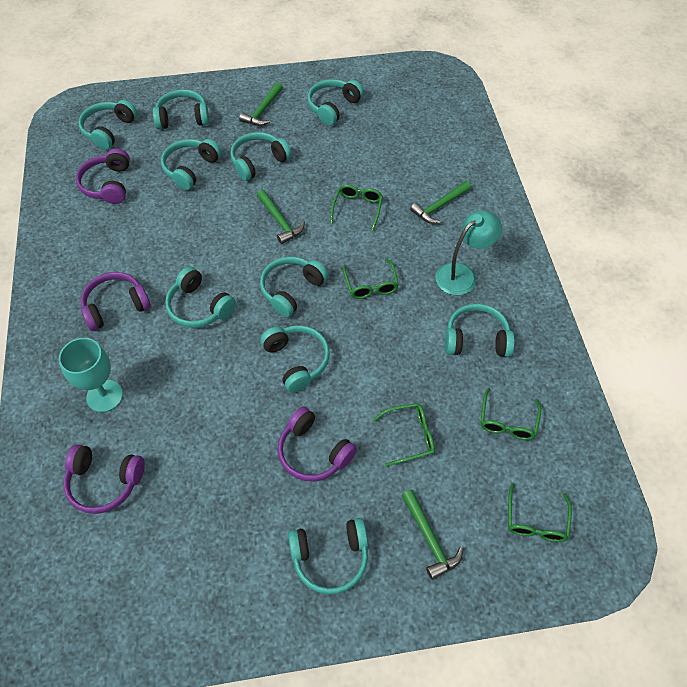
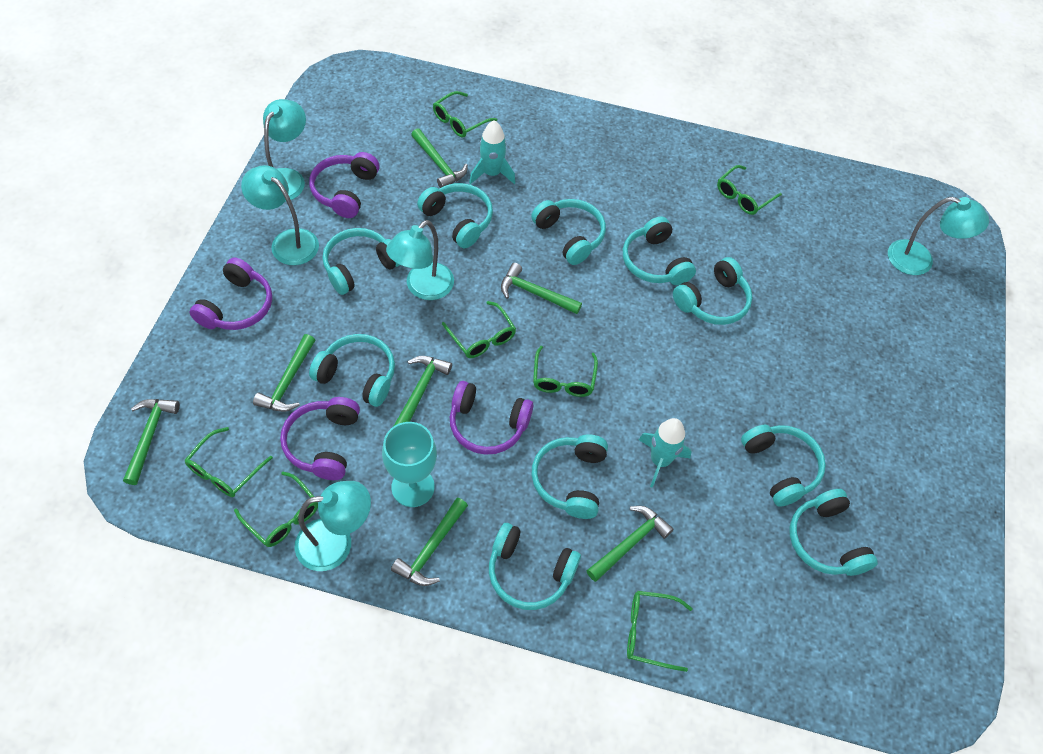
green glasses: [330,184,383,231] [343,259,399,299] [372,403,435,467] [481,388,541,440] [508,483,572,542] = 5 -> [185,427,273,497] [234,472,318,547] [433,91,497,138] [442,301,516,358] [533,346,598,397] [627,591,693,672] [717,165,782,215] = 7
green hammer: [239,82,283,126] [257,190,305,244] [401,490,463,580] [410,181,471,224] = 4 -> [123,399,180,485] [253,334,315,412] [391,498,468,586] [393,356,452,427] [411,128,468,188] [501,263,582,314] [586,506,674,582] = 7
turquoise lamp: [436,210,502,295] = 1 -> [241,165,319,265] [263,99,306,202] [295,481,371,571] [386,220,454,300] [888,197,989,275] = 5
turquoise rocket: none = 0 -> [469,121,515,184] [639,418,692,488] = 2

